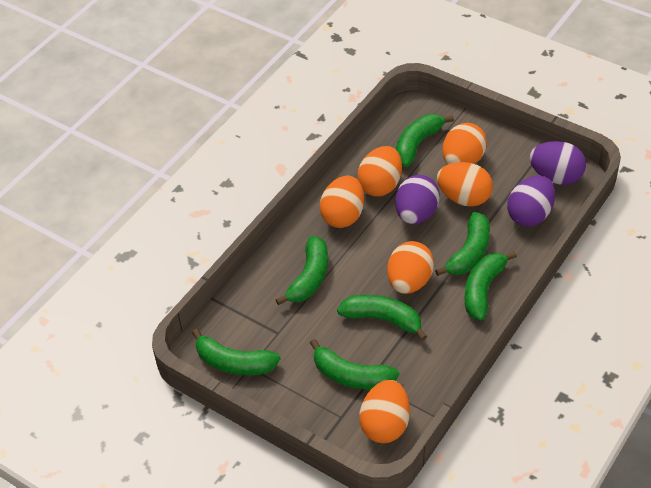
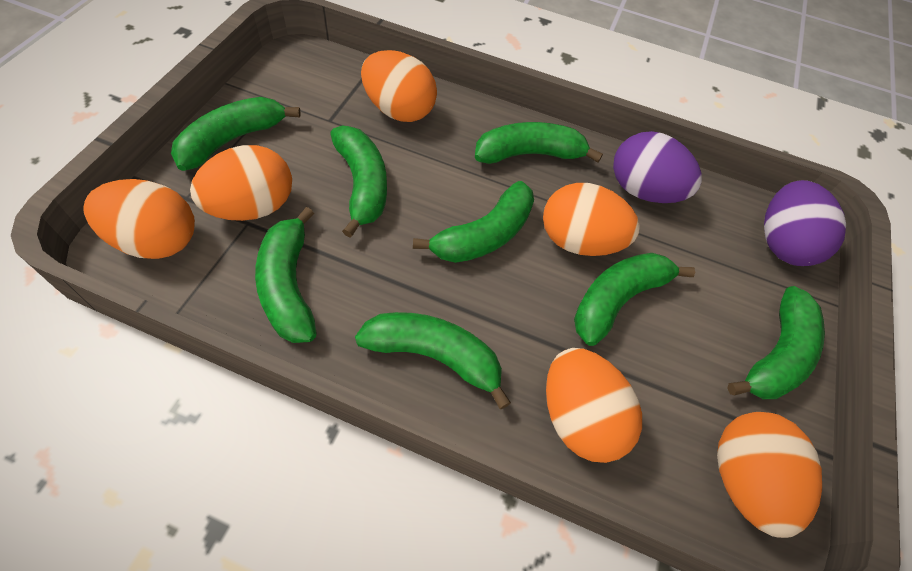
green banana: [192,329,280,375] [276,236,328,305] [310,339,399,390] [337,295,427,341] [396,114,454,167] [435,212,490,276] [465,251,517,320] = 7 -> [171,97,301,171] [255,207,317,343] [330,126,387,237] [355,312,511,409] [413,181,534,263] [475,122,603,164] [574,253,695,346] [727,286,825,399] = 8
purple egg: [395,175,440,224] [507,176,555,226] [529,141,586,185] = 3 -> [613,131,702,203] [764,180,846,266] = 2

